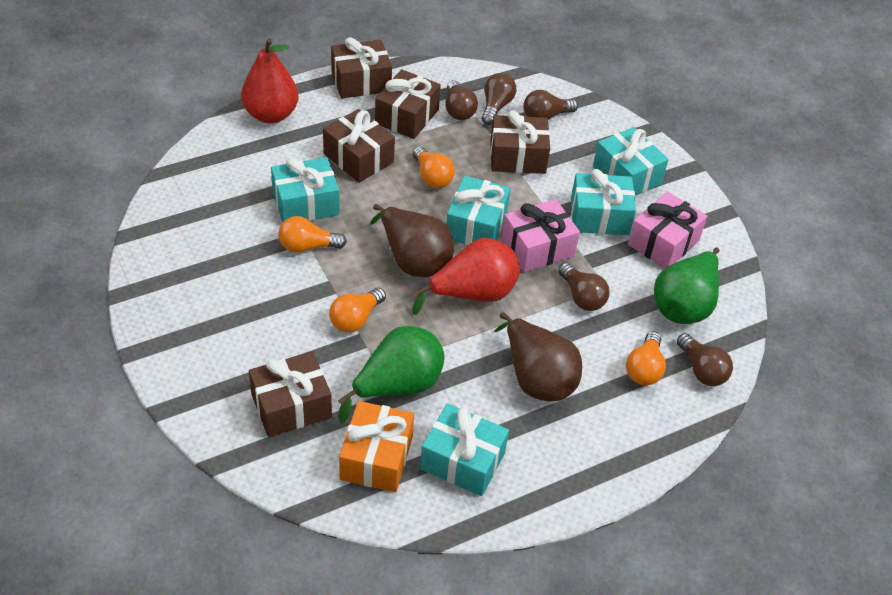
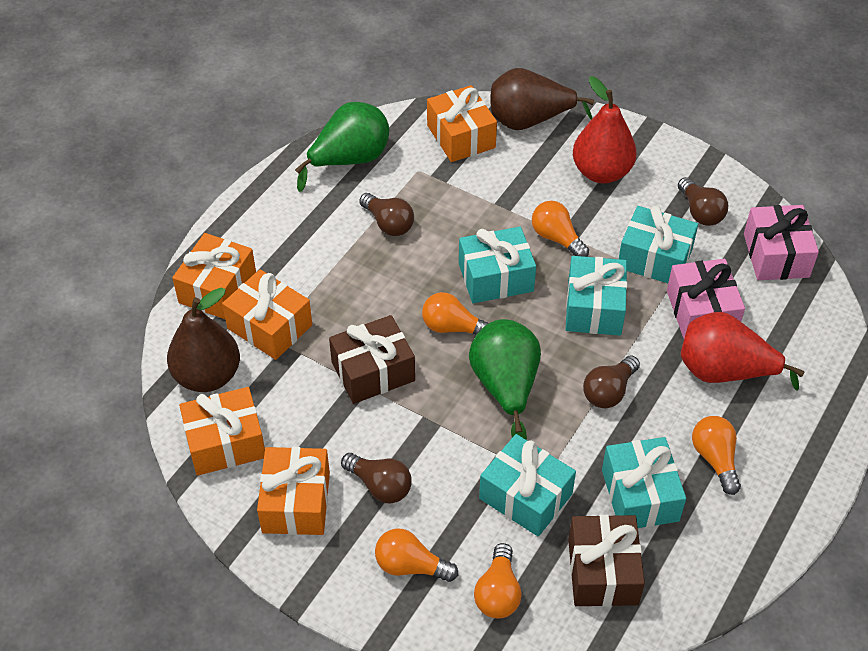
brown gift: [249,352,332,437] [323,109,395,183] [331,37,392,98] [375,69,441,139] [490,110,550,174] = 5 -> [329,315,415,404] [568,515,645,607] = 2
brown light bulb: [445,80,478,120] [482,73,516,125] [523,90,578,120] [558,263,609,311] [677,333,733,386] = 5 -> [341,453,412,503] [359,193,414,236] [583,356,640,408] [678,177,728,226] = 4
orange gift: [339,401,414,492] = 1 -> [172,233,256,319] [179,387,265,476] [222,269,312,360] [257,447,330,535] [427,85,497,162] = 5
orange light bulb: [278,216,347,253] [329,288,386,333] [412,146,455,188] [626,331,666,385] = 4 -> [375,528,458,582] [422,292,489,335] [474,543,522,618] [532,201,589,257] [692,416,741,495] = 5

